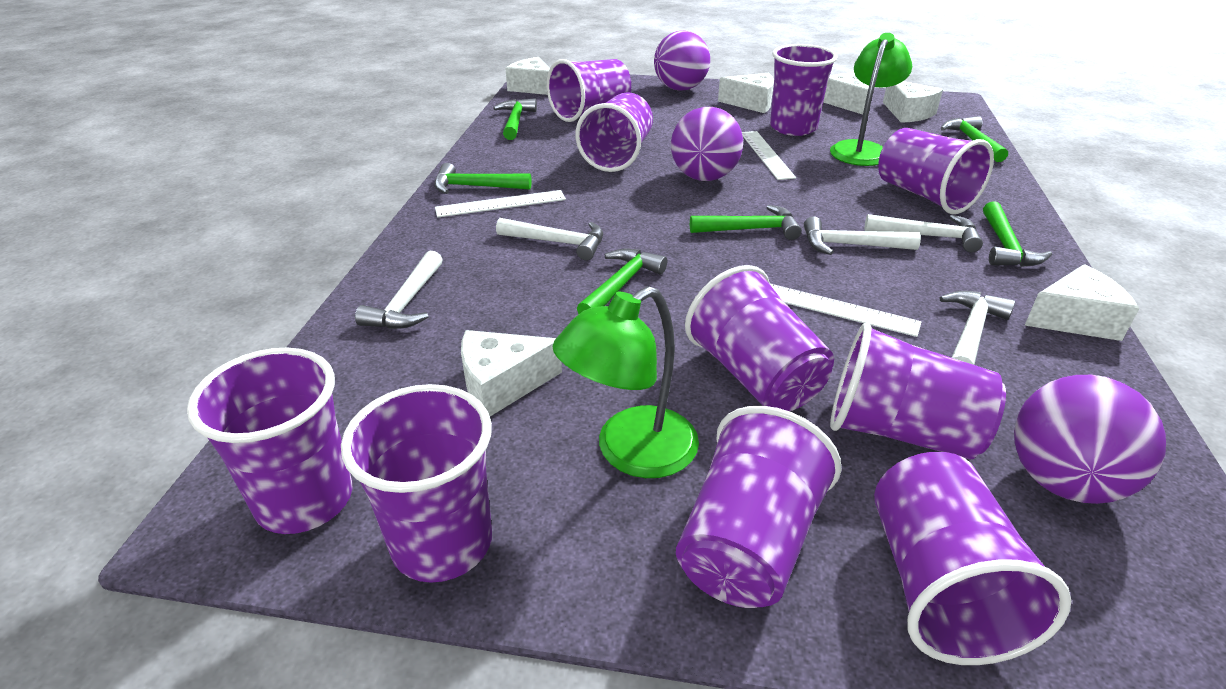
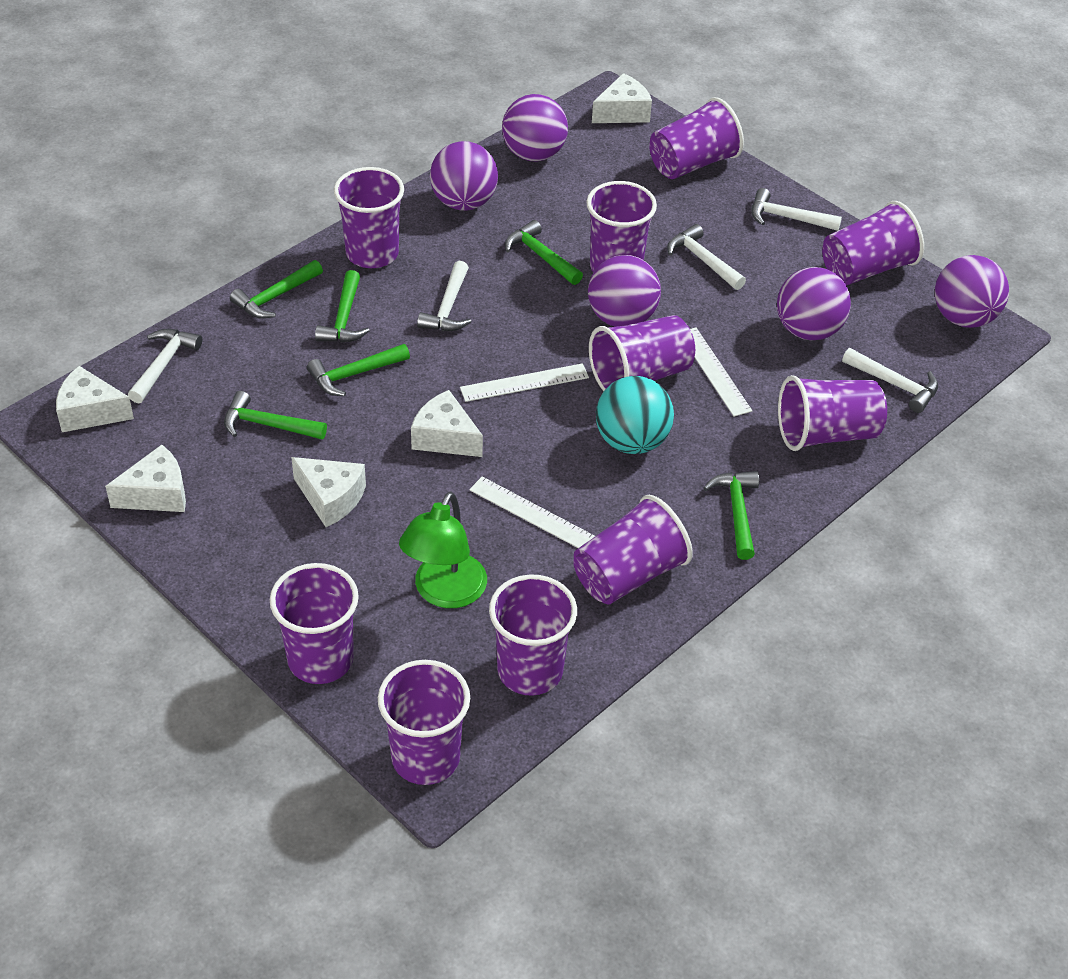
green lamp: [552,286,699,478] [830,33,912,166] = 2 -> [399,492,487,608] = 1
purple ball: [654,31,710,91] [671,107,743,181] [1014,375,1166,504] = 3 -> [430,141,498,211] [502,94,568,161] [588,255,661,327] [777,267,851,340] [935,255,1009,328] = 5
turquoise ball: none = 0 -> [596,376,674,454] = 1
white cheese: [461,330,562,416] [505,57,550,95] [718,73,774,113] [823,73,869,115] [883,81,943,123] [1024,264,1140,341] = 6 -> [56,366,134,432] [105,445,186,512] [291,457,366,527] [411,390,483,457] [592,73,652,123] = 5

